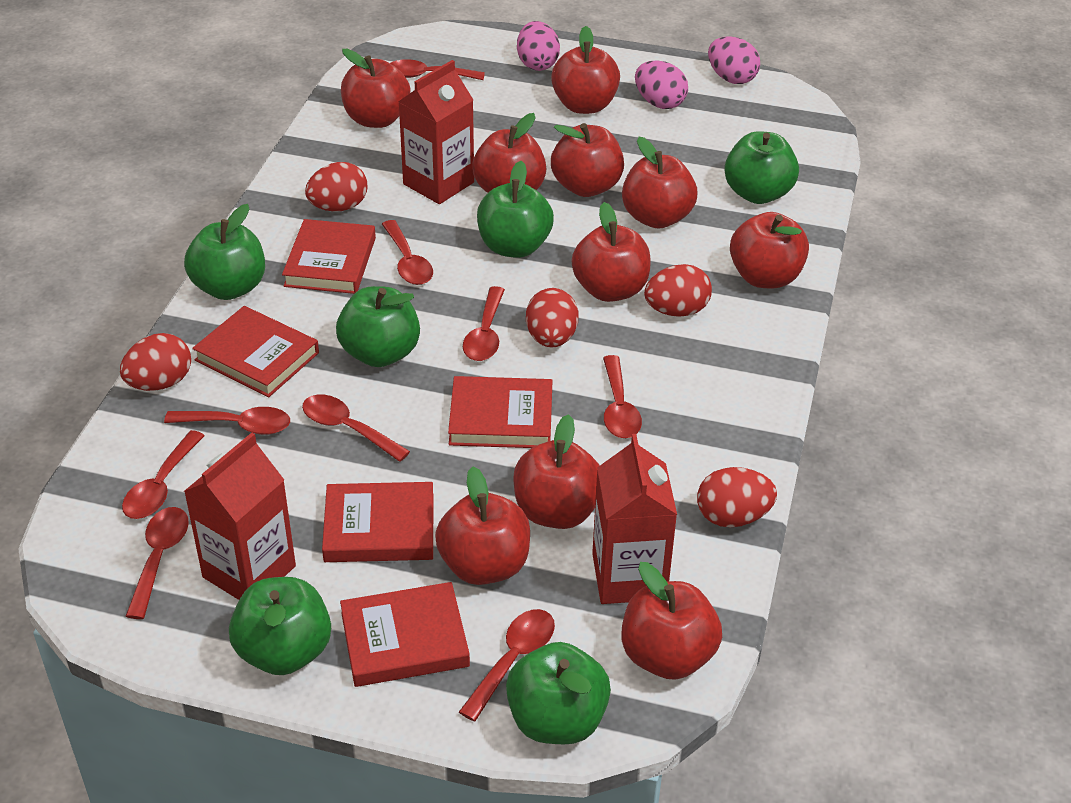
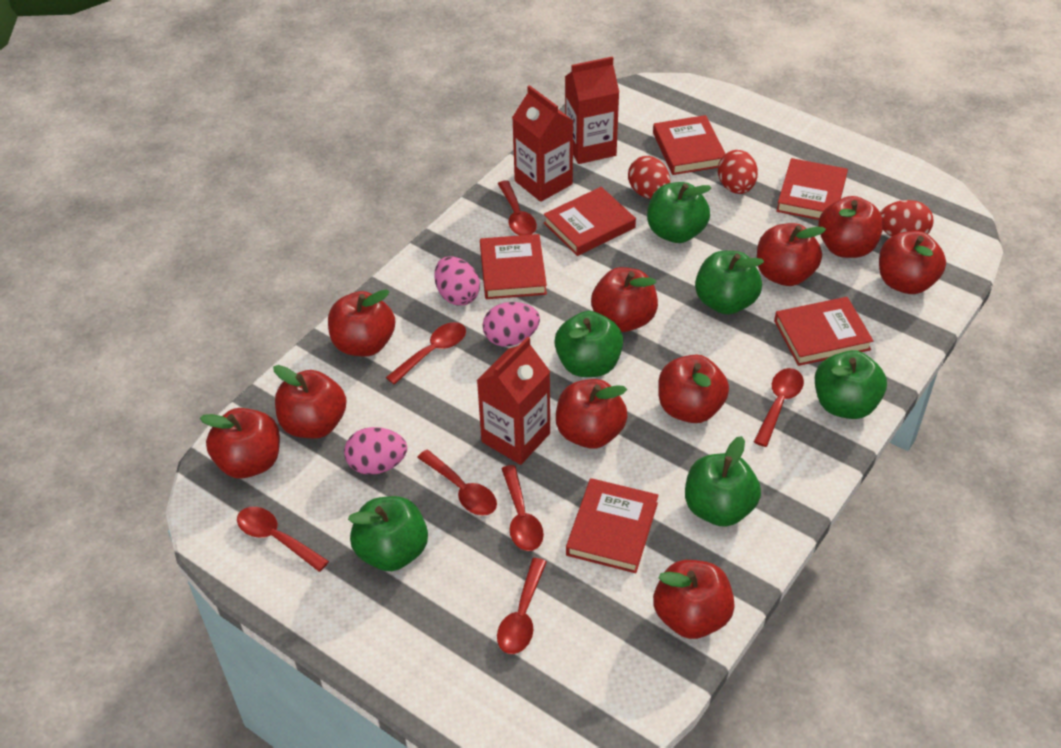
red book: [192,306,319,397] [282,219,376,294] [322,482,434,562] [340,582,470,687] [448,376,552,448] = 5 -> [480,234,547,299] [544,187,636,256] [566,478,659,573] [653,115,725,175] [774,297,873,366] [776,158,848,220] = 6
red egg: [120,333,191,391] [305,162,367,212] [526,288,578,348] [644,264,712,317] [697,467,777,527] = 5 -> [628,156,670,199] [718,150,758,194] [880,200,934,236] = 3
red spoon: [122,430,205,519] [126,507,189,619] [164,407,290,435] [302,395,410,462] [382,220,433,285] [390,59,485,80] [459,609,555,721] [463,286,505,361] [603,355,642,438] = 9 -> [237,507,329,572] [386,322,466,385] [417,450,497,516] [497,558,547,654] [498,180,537,236] [501,465,544,551] [754,368,804,447] = 7

